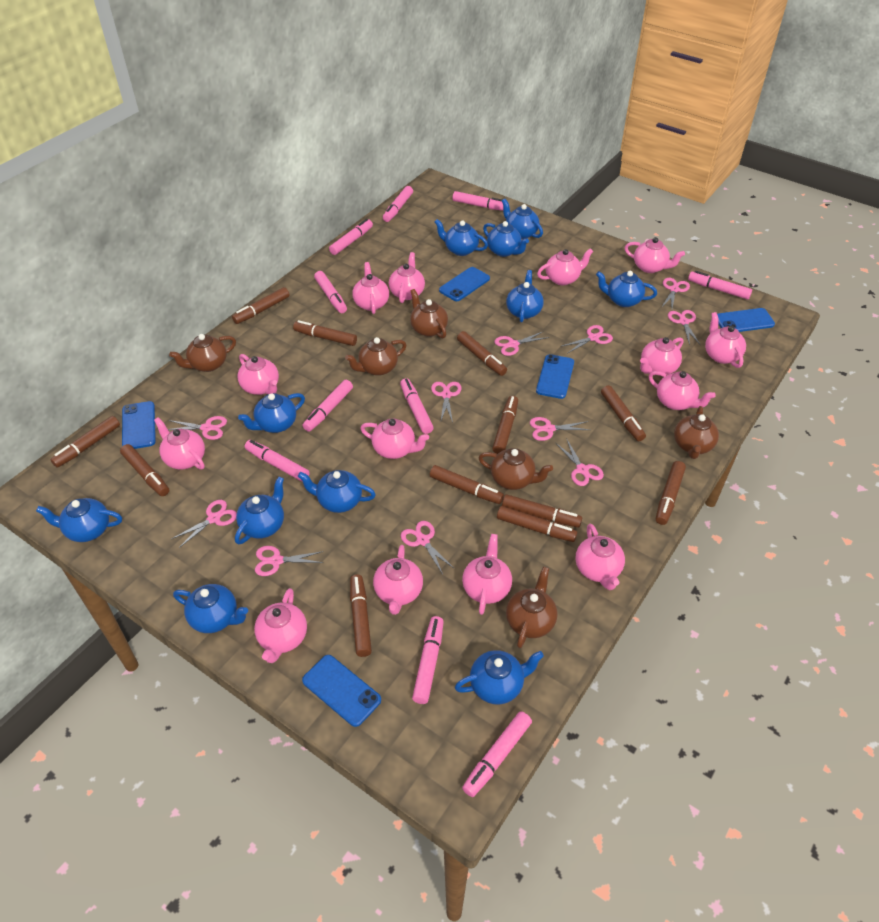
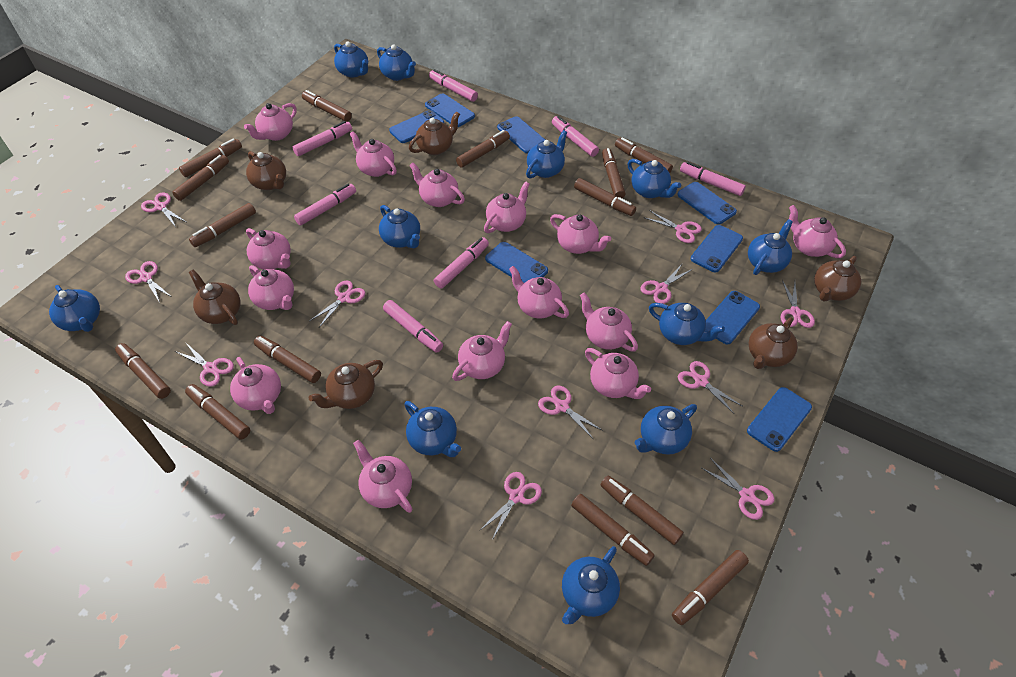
blue phone: [122,401,156,449] [302,655,381,727] [439,267,490,301] [536,354,574,399] [717,308,775,332] = 5 -> [389,110,444,143] [425,93,475,127] [485,242,548,283] [497,116,545,154] [677,182,737,225] [691,225,743,273] [705,291,760,344] [747,387,812,452] = 8
brown marker: [50,416,120,468] [120,444,169,496] [232,287,290,324] [293,320,357,346] [350,574,372,657] [430,465,504,504] [457,331,507,376] [492,396,518,454] [497,506,577,542] [502,494,582,528] [601,385,646,441] [656,461,686,525] = 12 -> [115,343,171,399] [172,155,229,201] [179,139,242,177] [185,384,250,439] [189,203,256,247] [254,336,321,383] [302,90,352,122] [456,130,510,168] [571,494,655,566] [574,178,636,216] [601,476,684,545] [602,148,626,198] [615,137,673,173] [672,550,749,625] = 14
pink marker: [245,440,309,482] [303,380,353,432] [314,271,347,313] [329,219,373,255] [383,186,413,222] [400,378,434,434] [412,616,444,704] [452,191,503,211] [462,711,532,797] [688,271,752,299] = 10 -> [293,121,352,156] [294,184,356,225] [383,300,443,353] [429,69,478,102] [434,237,489,289] [552,116,599,157] [680,162,746,196] = 7

